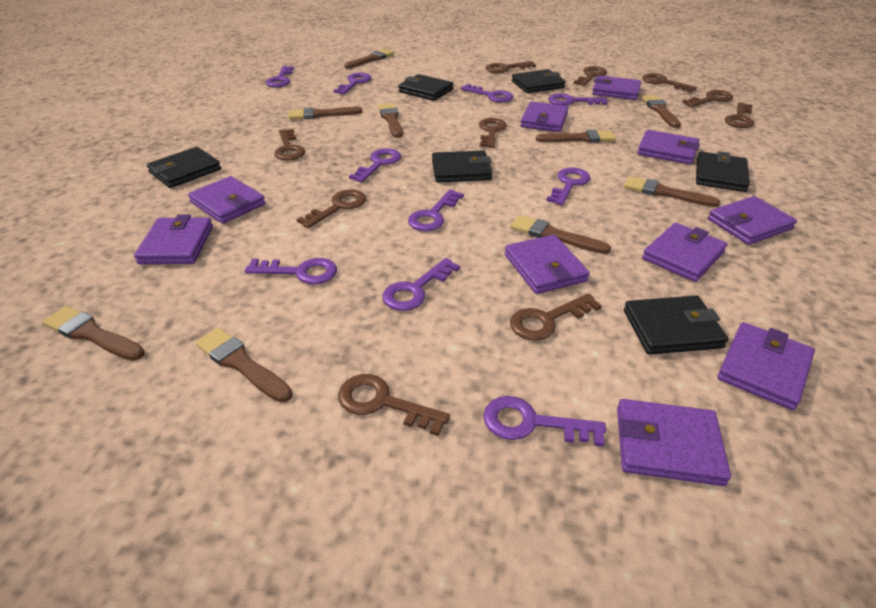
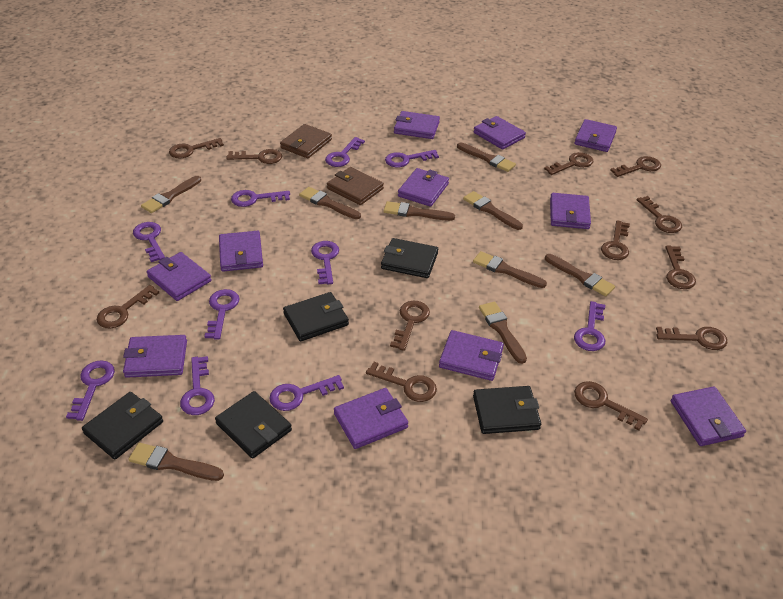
black wallet: [147,147,221,188] [398,74,453,101] [432,150,492,182] [512,69,566,93] [624,295,728,355] [696,151,750,192] = 6 -> [82,392,163,460] [215,391,292,459] [283,292,349,342] [381,238,438,278] [473,386,541,434] = 5
brown key: [274,129,305,161] [297,189,366,228] [338,374,450,436] [479,118,507,148] [486,61,536,73] [510,293,602,341] [574,66,607,86] [642,73,697,92] [682,90,733,107] [725,102,754,128] = 10 -> [97,285,159,329] [169,138,224,158] [226,149,282,164] [366,362,437,402] [390,301,430,351] [544,152,593,175] [574,381,648,430] [601,220,630,260] [610,156,661,177] [637,196,682,233] [656,327,728,350] [665,246,696,289] = 12
brown wallet: none = 0 -> [280,124,332,158] [327,167,384,205] = 2
purple wallet: [134,214,213,264] [188,176,266,224] [505,235,590,294] [520,101,568,132] [592,75,641,100] [617,399,731,486] [637,130,700,164] [642,223,727,282] [708,196,797,245] [717,322,815,410] = 10 -> [123,335,187,378] [147,252,212,301] [219,231,263,272] [334,388,408,449] [394,111,440,139] [398,168,449,207] [439,330,504,381] [474,116,526,150] [550,193,591,229] [575,119,617,152] [671,386,746,446] = 11

